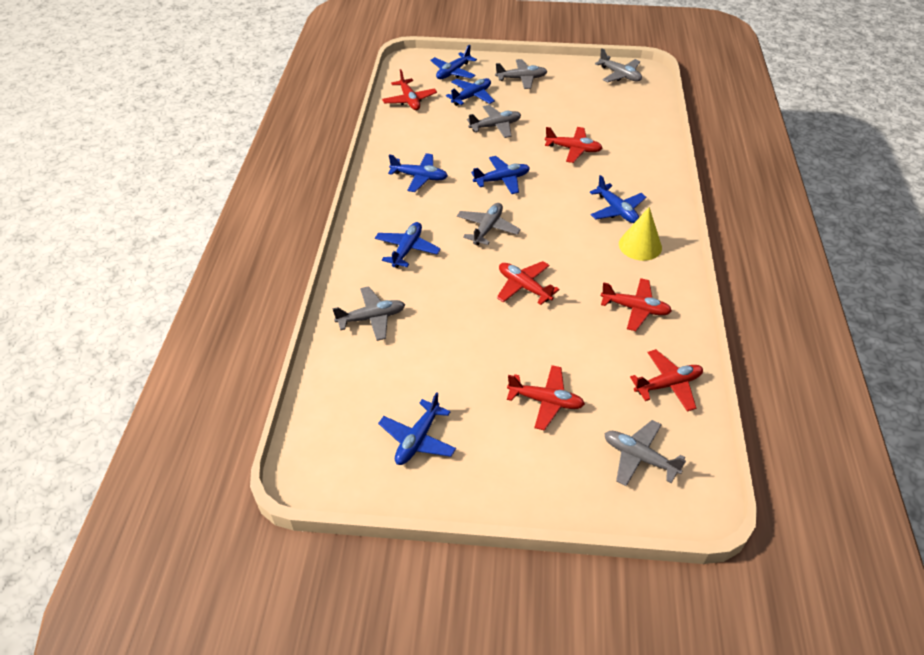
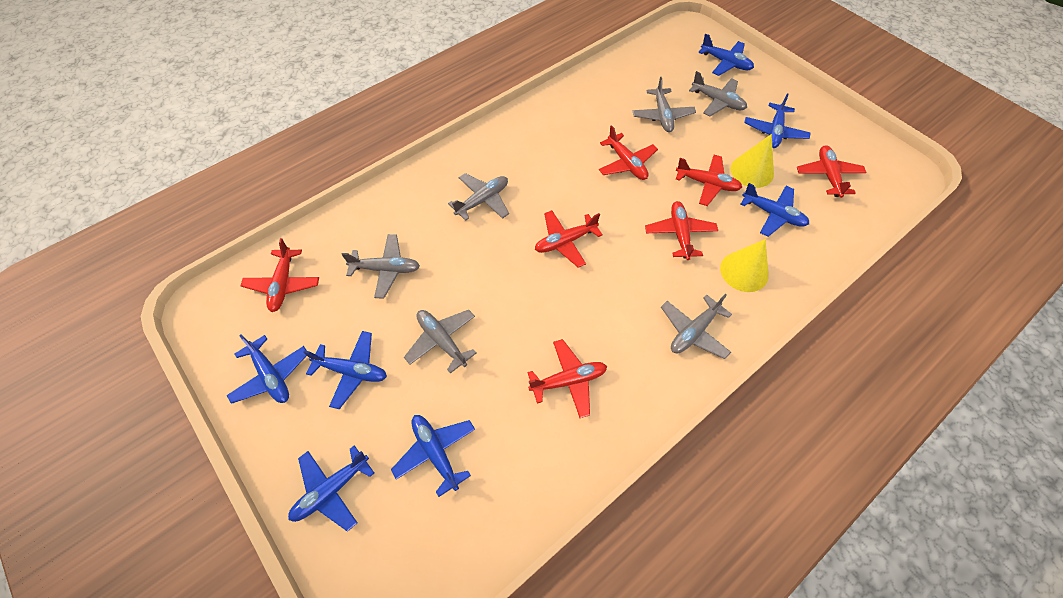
red plane: [382,69,437,110] [497,261,559,305] [507,365,585,431] [545,127,602,163] [601,278,672,331] [630,349,703,412] = 6 -> [241,238,319,312] [527,339,607,418] [535,210,603,267] [599,125,658,180] [645,201,718,260] [676,155,742,206] [797,145,866,198] = 7
yellow cone: [619,207,662,261] = 1 -> [720,239,769,292] [731,134,774,188] = 2

